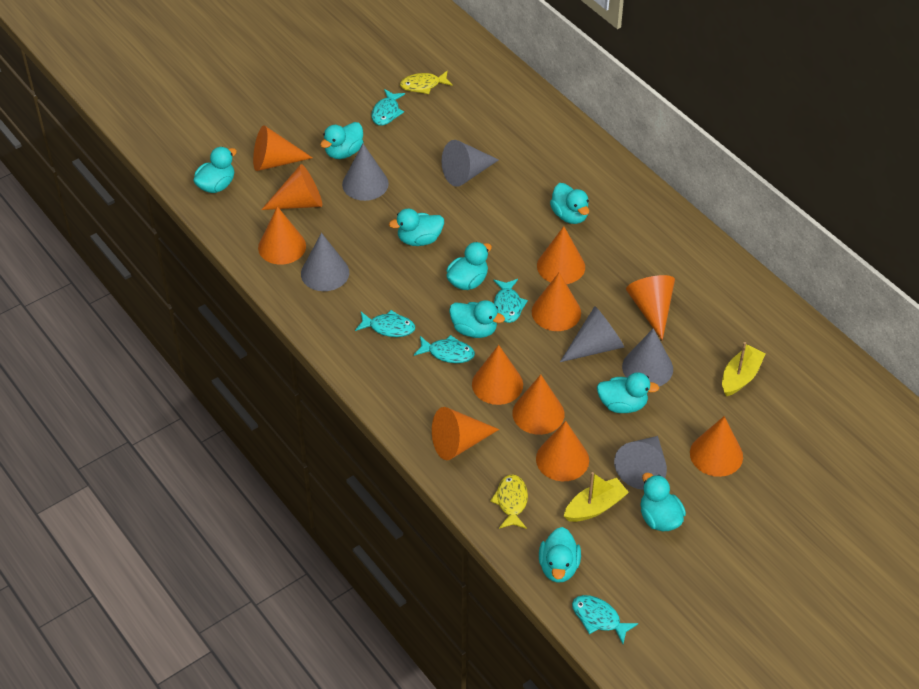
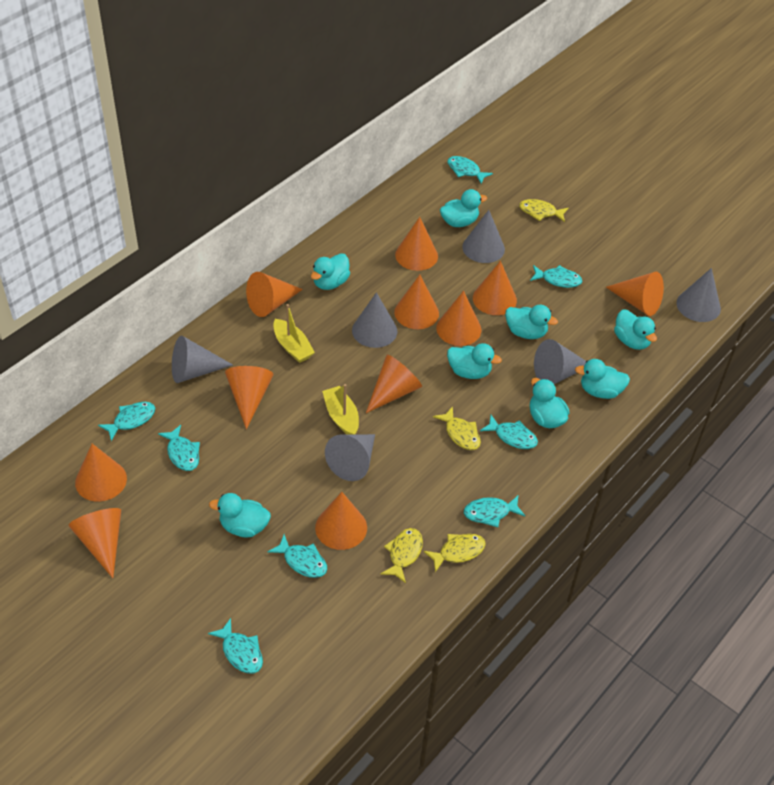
turquoise duck: [193,147,237,193] [320,122,364,159] [389,209,444,246] [446,242,492,290] [449,300,505,338] [539,527,581,583] [550,183,589,224] [597,372,659,413] [641,473,686,531] = 9 -> [209,493,271,538] [311,253,350,290] [440,189,487,227] [447,343,502,379] [505,305,558,339] [530,378,570,428] [575,359,630,399] [614,310,657,350] = 8
turquoise fish: [355,310,415,337] [371,89,405,126] [414,335,475,363] [494,279,528,323] [572,595,638,644] = 5 -> [98,402,155,441] [158,425,200,471] [208,618,263,674] [268,535,327,578] [447,156,493,184] [464,496,525,527] [480,415,538,449] [530,265,582,288] = 8
yellow fish: [400,71,453,94] [490,474,528,529] = 2 -> [381,528,423,583] [424,534,486,572] [433,406,481,450] [519,199,569,222] = 4

